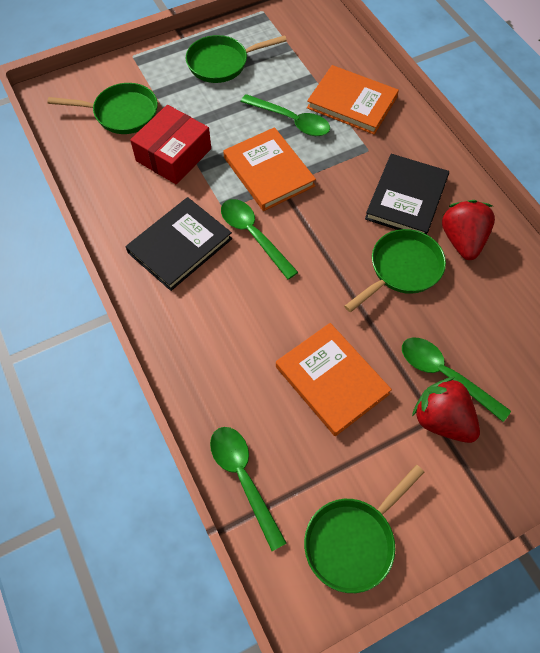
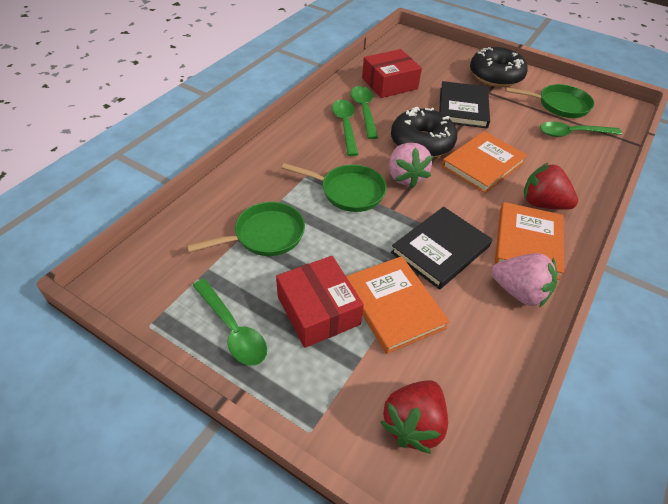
black donut: none = 0 -> [391,107,457,158] [470,47,528,87] = 2
green pan: [47,83,158,134] [186,35,287,83] [304,465,424,593] [344,229,446,312] = 4 -> [187,202,305,256] [282,163,387,212] [505,84,595,118] = 3
pink strawberry: none = 0 -> [389,143,433,188] [491,253,557,308] = 2
red box: [130,105,211,184] = 1 -> [276,256,364,348] [362,49,422,98] = 2

